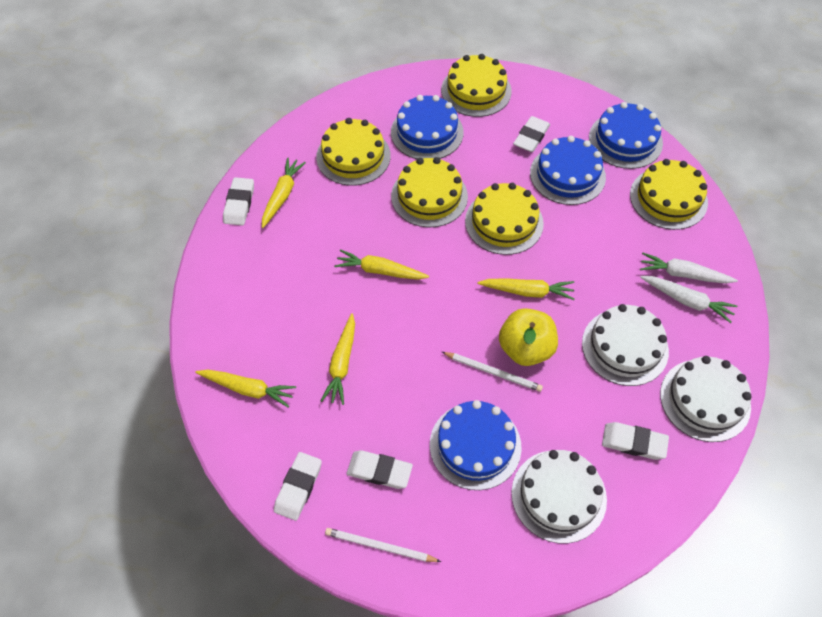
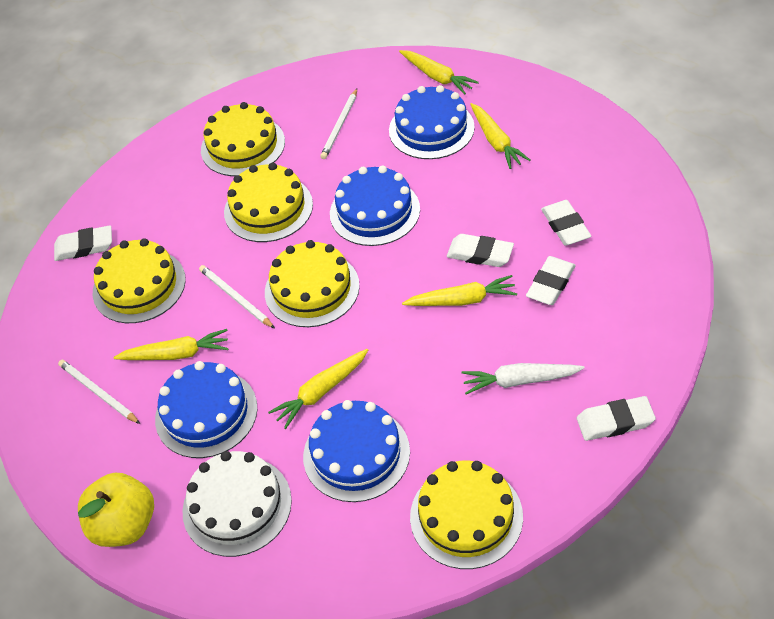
white cake: [512,450,607,544] [582,304,669,386] [660,356,752,442] = 3 -> [183,451,292,557] = 1
white carrot: [640,253,738,284] [640,276,737,323] = 2 -> [462,363,584,395] = 1
white pencil: [325,528,441,562] [442,352,543,392] = 2 -> [58,360,140,424] [199,265,275,329] [320,89,357,159] = 3

